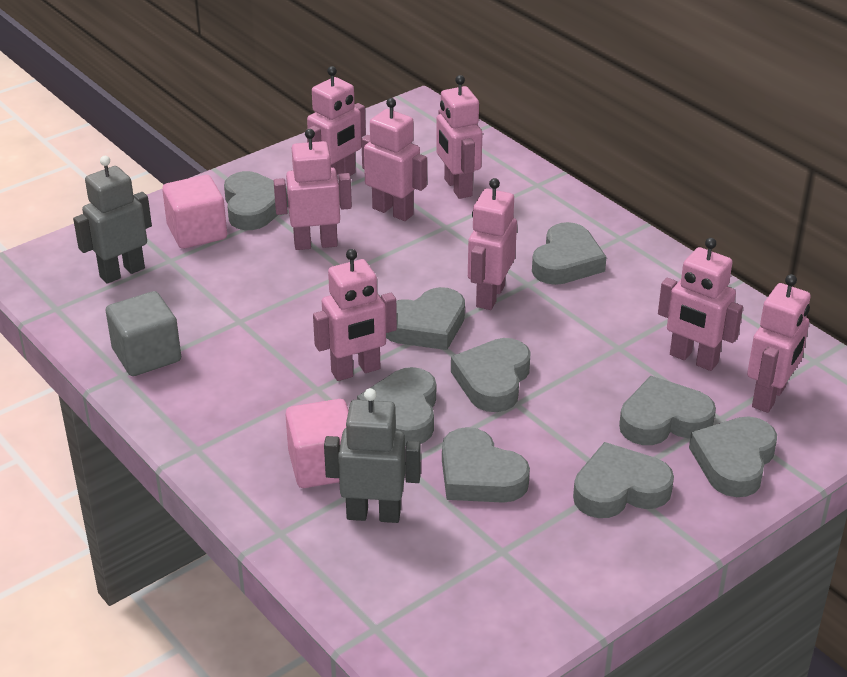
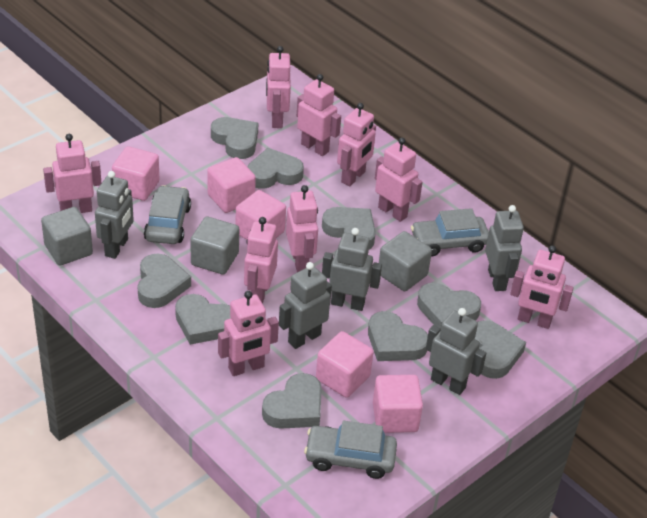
grey car: none = 0 -> [144,185,191,244] [304,421,397,479] [411,208,489,257] = 3
grey cube: [106,291,181,376] = 1 -> [41,207,93,265] [190,217,239,274] [379,231,432,291] = 3
grey robot: [73,156,152,284] [324,388,421,523] = 2 -> [95,171,134,259] [279,262,332,349] [322,228,382,311] [426,308,486,395] [485,205,524,291] = 5
pink cube: [162,175,227,249] [285,399,349,488] = 2 -> [112,146,159,201] [207,157,256,213] [235,190,286,240] [316,331,373,398] [373,375,423,433] = 5
pink robot: [274,129,352,250] [307,66,366,176] [313,249,397,381] [361,98,427,221] [436,75,482,199] [468,178,517,310] [658,238,743,371] [747,274,811,413] = 8 -> [43,134,101,213] [218,291,279,376] [244,217,278,304] [266,46,291,128] [286,185,318,272] [297,74,341,156] [337,103,376,186] [375,138,422,222] [510,245,574,329] = 9

